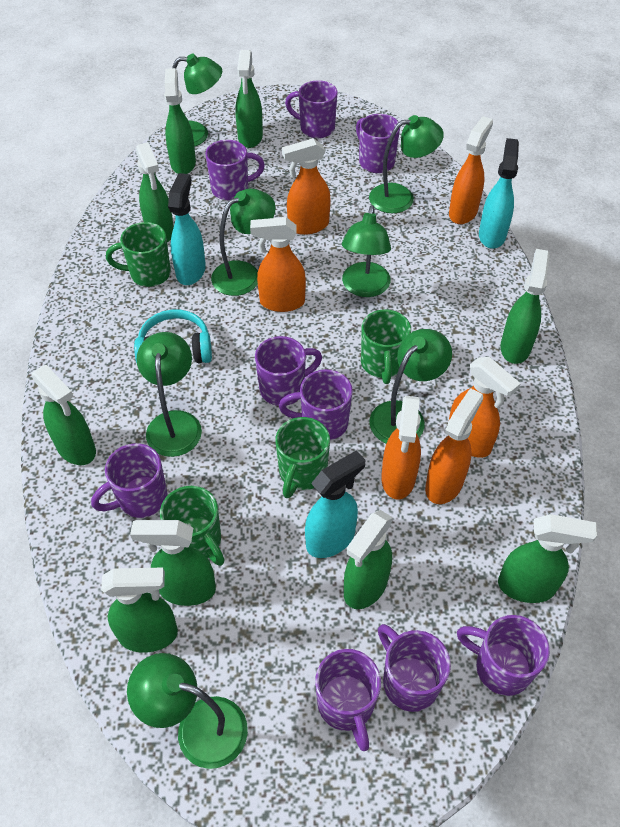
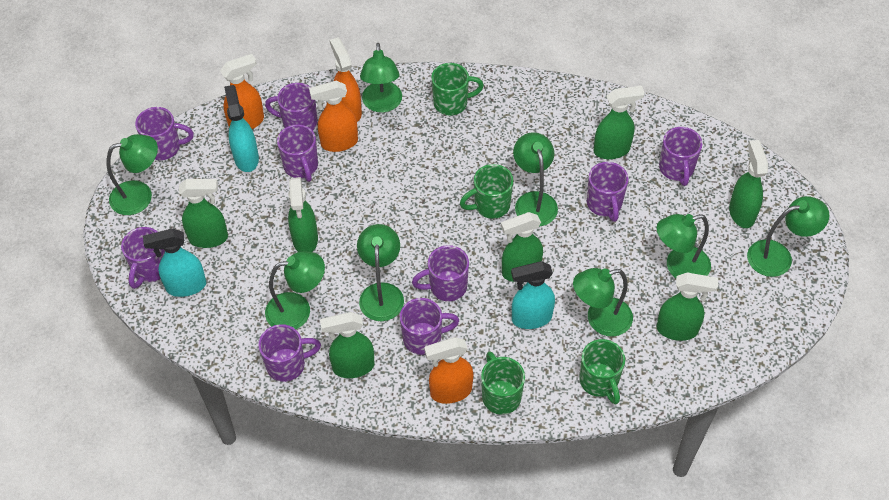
green lamp: [127,653,248,769] [136,332,202,457] [172,54,222,147] [211,188,276,296] [342,205,391,297] [369,115,444,213] [369,329,452,443] = 7 -> [107,134,158,215] [265,251,325,329] [357,224,404,321] [360,43,402,113] [513,132,558,226] [573,268,633,336] [657,214,711,278] [747,196,829,277] = 8
green spray bottle: [31,365,96,465] [101,567,178,653] [130,520,216,606] [136,142,174,242] [164,68,196,174] [235,50,263,148] [344,510,393,609] [498,514,597,603] [500,249,550,364] = 9 -> [179,179,228,248] [288,177,318,252] [320,312,374,378] [501,212,543,282] [594,86,645,159] [656,272,718,341] [729,140,768,228] = 7
orange spray bottle: [250,217,306,312] [282,138,331,235] [381,396,421,499] [425,388,483,504] [449,116,493,224] [449,357,521,458] = 6 -> [220,54,264,129] [309,81,358,152] [330,37,362,122] [424,337,473,404] = 4
turquoise headphones: [134,309,212,363] = 1 -> none = 0

